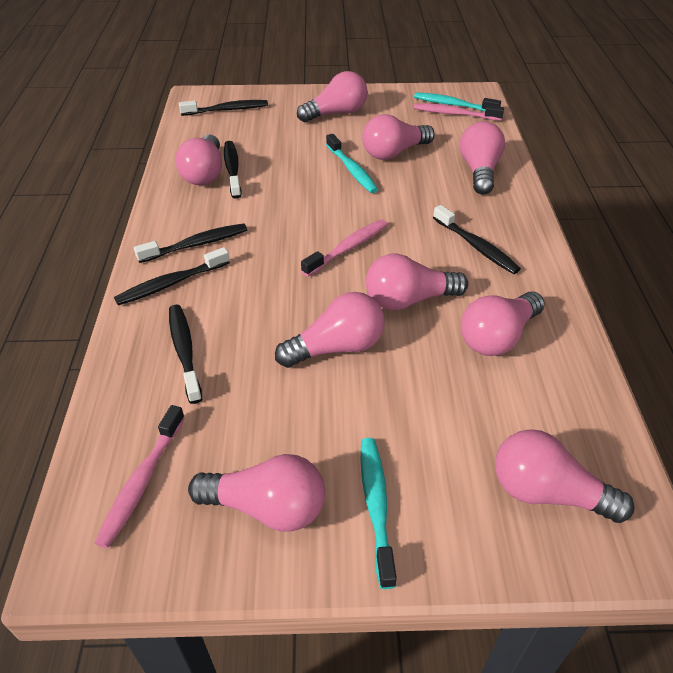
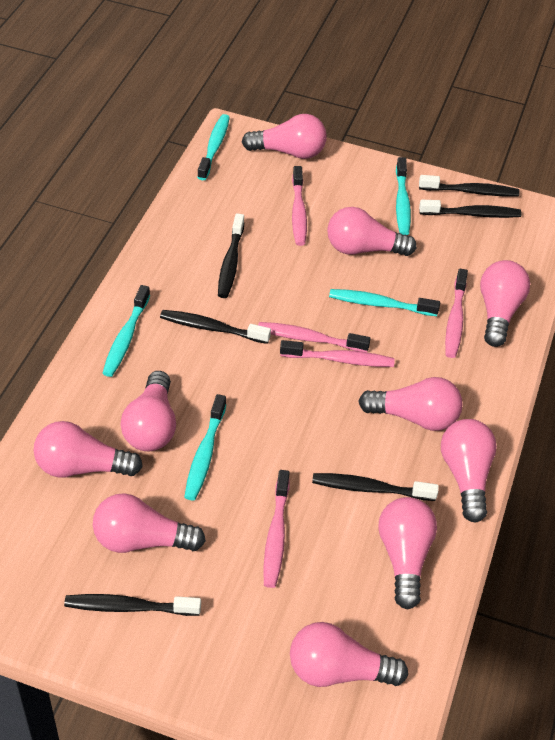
pink light bulb: [175,134,222,185] [188,454,325,532] [275,292,385,368] [297,71,368,122] [362,114,435,160] [366,254,468,310] [460,121,505,195] [461,292,545,356] [495,429,635,523] = 9 -> [34,421,143,478] [93,493,206,553] [121,371,176,451] [242,114,327,159] [290,622,408,687] [327,207,417,256] [358,377,463,431] [378,497,437,610] [441,419,497,523] [480,260,530,347] = 10
pink toothbrush: [95,405,185,548] [301,219,388,277] [414,103,504,121] = 3 -> [258,322,371,352] [264,470,290,588] [280,340,395,367] [292,166,307,246] [445,269,468,358] = 5
turquoise toothbrush: [326,134,378,193] [361,438,397,589] [414,93,501,112] = 3 -> [103,285,150,377] [184,394,226,501] [197,114,230,180] [329,289,440,316] [396,157,411,235] = 5

